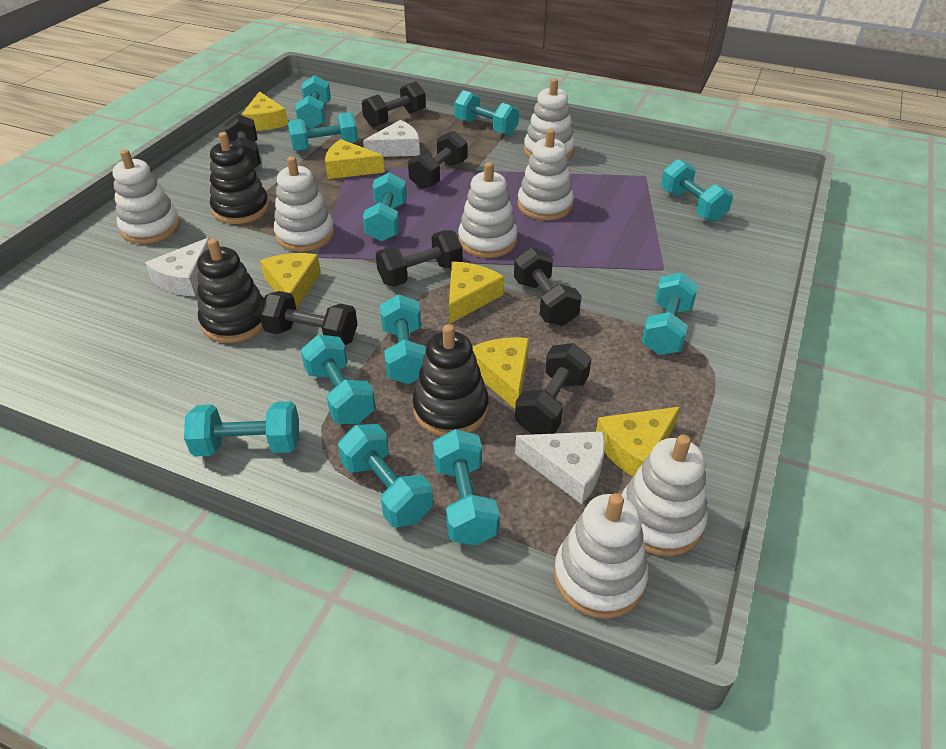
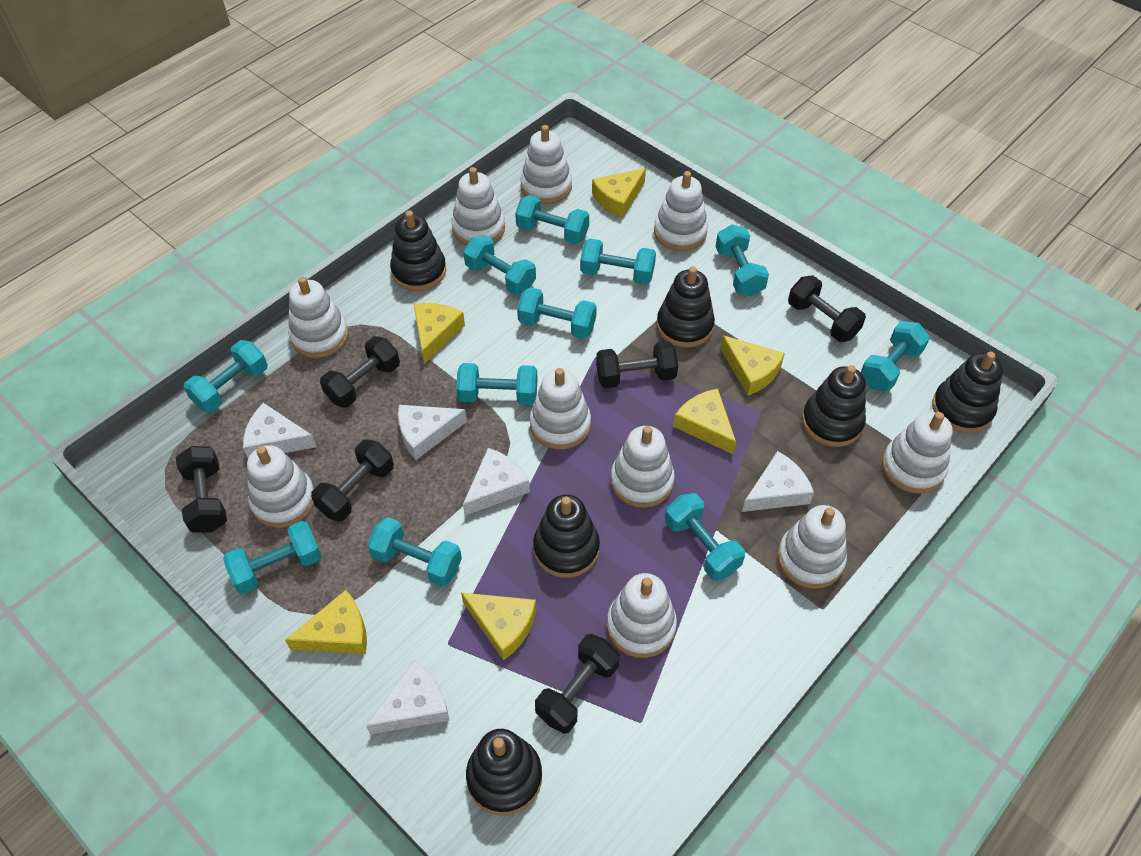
black dumbbell: [225,114,261,168] [259,291,358,345] [362,81,426,127] [376,230,463,287] [408,131,467,189] [514,247,582,326] [515,343,591,435] = 7 -> [176,446,227,533] [311,439,394,522] [320,336,400,408] [535,634,620,734] [596,341,678,389] [788,275,866,342] = 6
black stacking toy: [197,238,264,343] [210,132,269,224] [413,324,489,436] = 3 -> [390,211,446,291] [466,729,542,815] [533,494,600,578] [657,266,715,348] [802,365,866,447] [932,351,1003,433] = 6
white cheese: [145,238,210,296] [363,120,420,157] [515,431,605,504] = 3 -> [243,403,316,458] [366,660,450,735] [398,405,467,460] [463,448,530,516] [742,451,814,512] = 5
white stacking toy: [112,150,180,244] [274,156,334,252] [458,162,518,258] [518,129,574,220] [524,78,575,159] [554,493,648,618] [621,434,708,556] = 7 -> [247,445,314,528] [288,277,348,358] [451,167,505,245] [520,125,572,204] [530,368,591,450] [607,573,677,658] [610,426,675,508] [654,171,708,251] [777,505,847,589] [882,412,953,494] = 10

